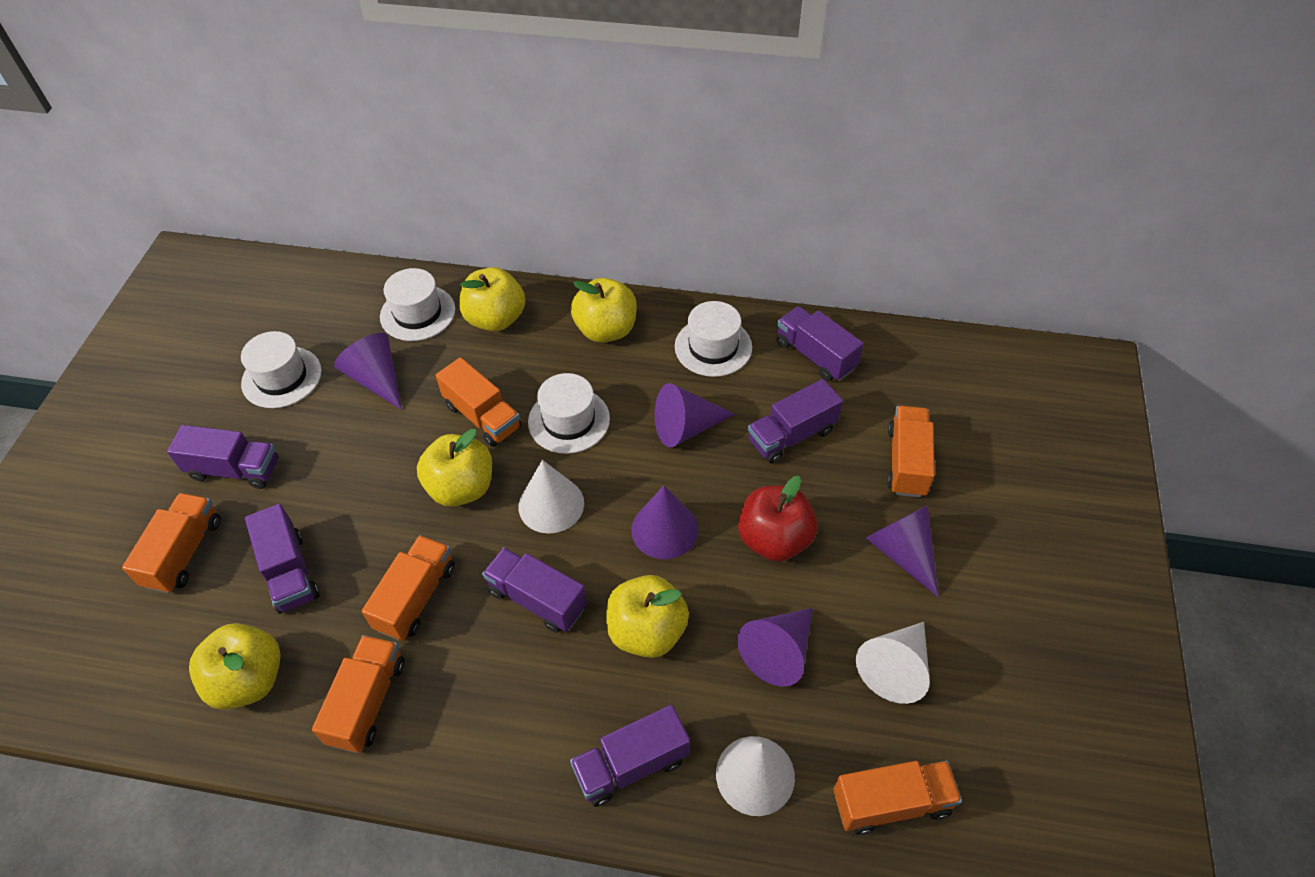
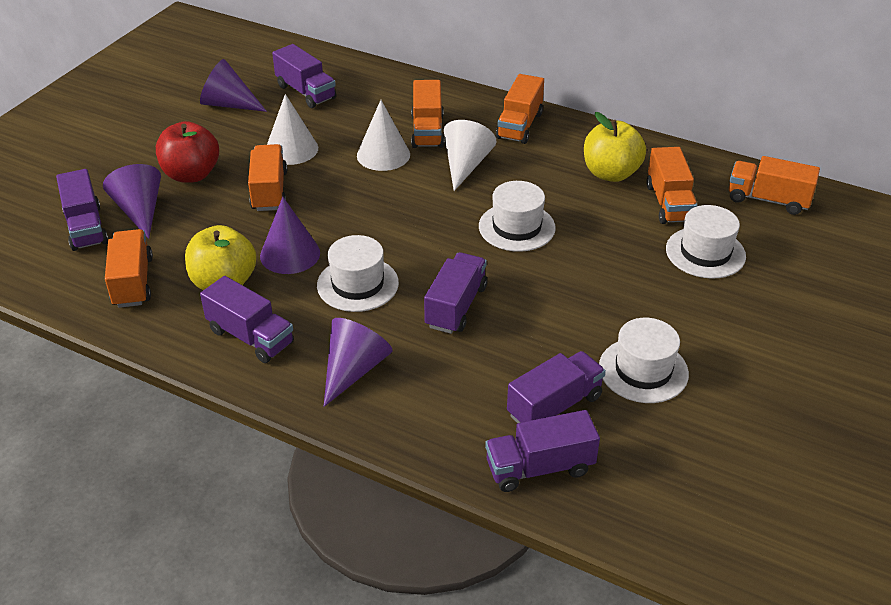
purple cone: [334,333,402,410] [631,486,699,559] [655,383,735,447] [737,608,813,687] [865,505,939,597] = 5 -> [103,164,161,239] [200,59,267,112] [260,197,320,274] [324,318,392,407] = 4
yellow apple: [189,623,281,710] [417,429,492,507] [459,267,525,332] [571,278,637,343] [606,575,689,658] = 5 -> [185,225,256,290] [584,112,646,182] = 2

